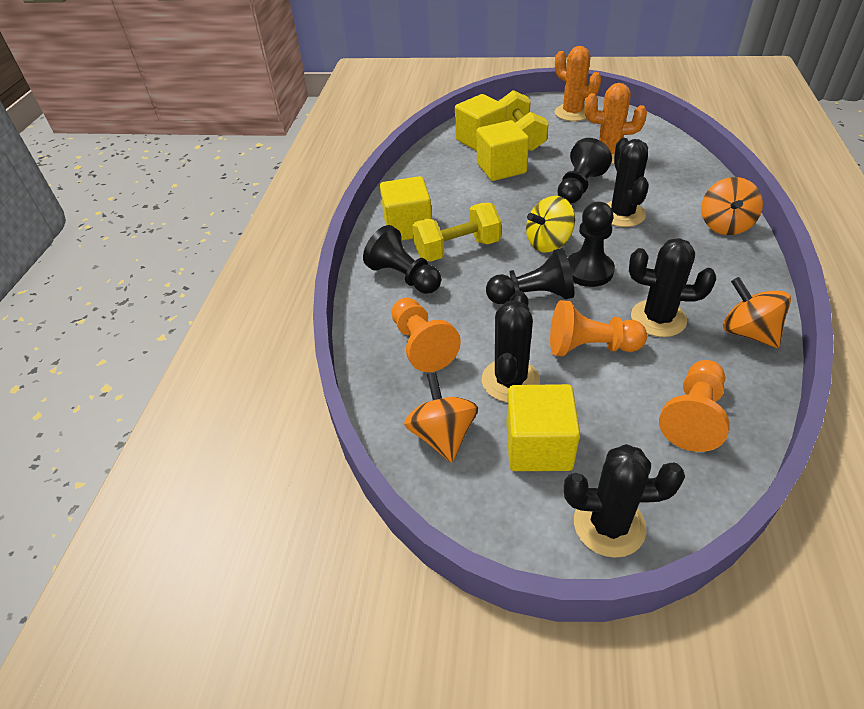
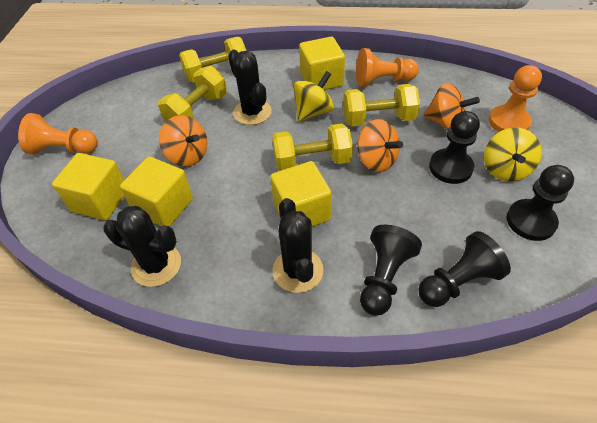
black cactus: [482,291,540,402] [564,444,685,558] [606,138,649,227] [629,238,716,337] = 4 -> [103,206,181,287] [228,50,272,125] [273,198,324,293] = 3
orange cactus: [555,46,601,121] [585,83,647,164] = 2 -> none = 0
yellow dumbbell: [412,203,501,262] [499,90,549,151] = 2 -> [158,66,227,121] [179,37,247,83] [272,123,353,171] [343,84,420,126] = 4
yellow spinning top: [526,196,575,252] = 1 -> [293,71,334,122] [484,128,542,181] = 2

